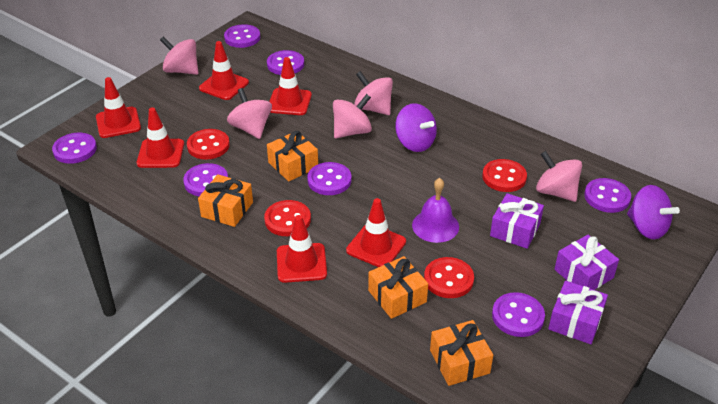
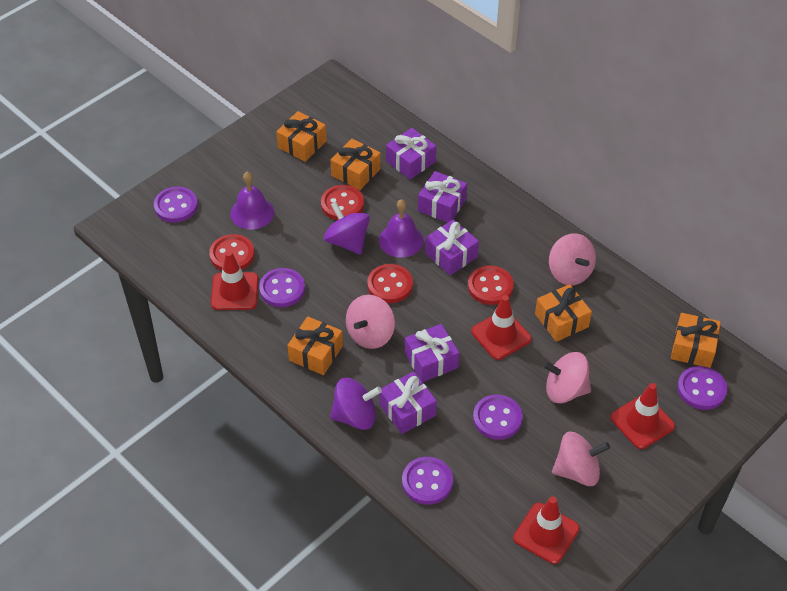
orange gift: [198,174,253,227] [267,131,318,182] [368,256,428,319] [430,320,493,386] = 4 -> [276,111,327,162] [287,316,343,375] [331,138,381,190] [535,284,592,342] [671,313,721,368] = 5
pink spinning top: [160,37,199,75] [227,88,272,139] [333,94,372,139] [354,71,393,115] [536,151,582,202] = 5 -> [346,295,395,349] [543,352,591,403] [549,233,596,285] [552,432,610,486] = 4
purple bell: [412,178,459,243] = 1 -> [230,172,274,229] [379,199,424,258] = 2
purple button: [52,133,97,164] [183,163,228,196] [224,24,260,48] [267,50,304,75] [307,162,351,195] [492,292,545,337] [584,178,631,213] = 7 -> [154,187,198,223] [259,268,305,307] [402,457,453,505] [473,395,523,440] [677,366,727,410] = 5
purple gift: [490,193,544,249] [548,281,608,344] [554,235,619,290] = 3 -> [379,371,437,434] [386,128,436,180] [405,324,459,382] [418,171,467,223] [425,219,479,275] = 5
red traffic cone: [96,77,141,138] [137,107,184,168] [199,41,249,100] [269,57,312,115] [277,215,327,283] [346,198,406,267] = 6 -> [211,251,258,310] [471,295,532,360] [513,496,580,564] [610,383,675,449] = 4

